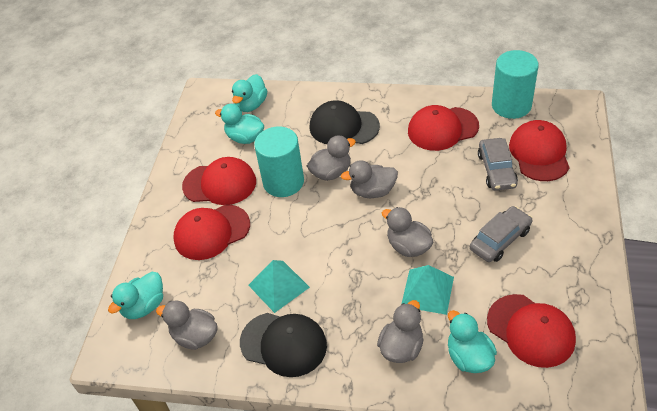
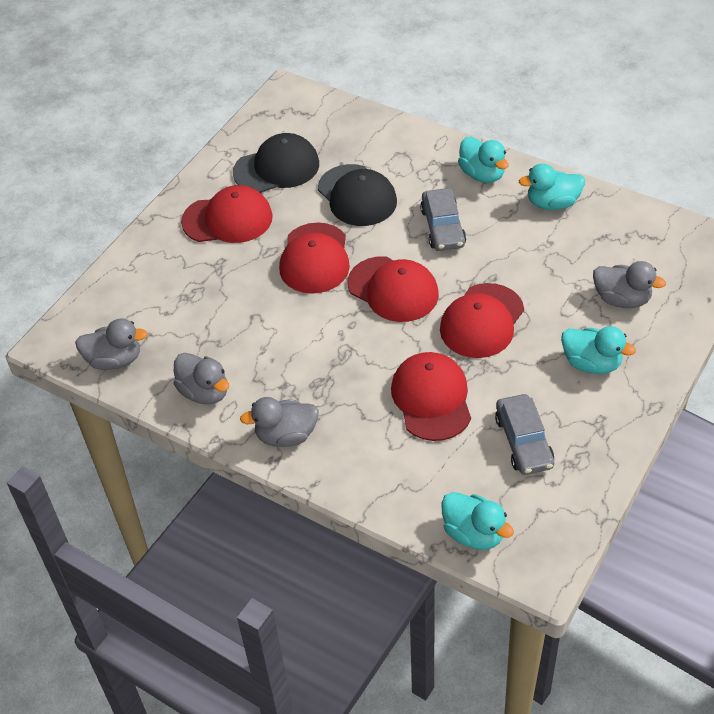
grey duck: [156,300,218,350] [307,135,356,181] [341,160,398,198] [377,300,424,363] [382,207,433,257] = 5 -> [75,318,148,370] [174,353,229,404] [240,397,319,447] [593,261,666,308] = 4
turquoise cylinder: [254,127,304,197] [492,50,539,119] = 2 -> none = 0
turquoise pyramid: [248,260,310,313] [402,265,454,315] = 2 -> none = 0

